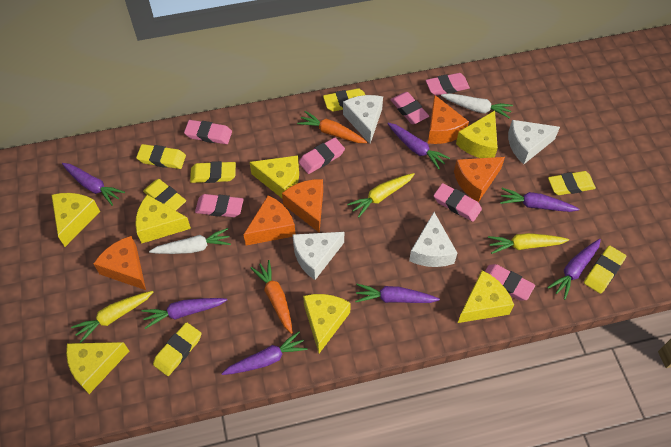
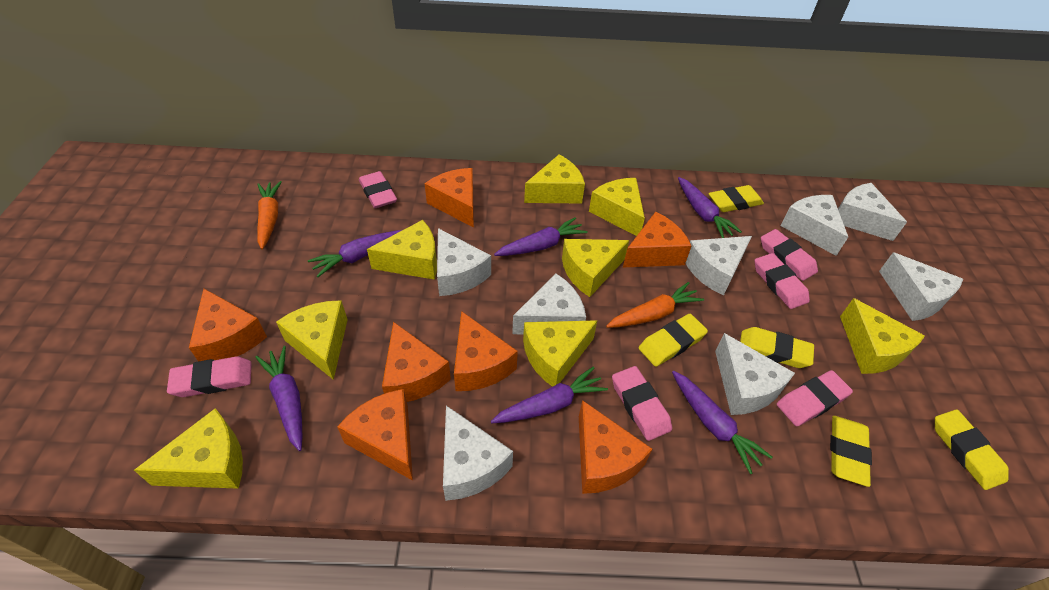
orange cheese: [94,236,146,290] [243,195,295,245] [282,179,323,233] [428,95,469,144] [454,157,505,202] = 5 -> [189,289,267,361] [337,389,413,481] [382,322,451,402] [424,168,474,228] [454,311,518,391] [579,400,652,494] [623,212,691,267] = 7
pink eraser: [184,120,232,144] [195,194,244,217] [299,138,345,174] [390,92,429,124] [426,73,470,96] [434,183,482,222] [485,264,535,301] = 7 -> [167,356,252,397] [359,171,397,208] [612,366,672,441] [755,253,810,309] [761,229,818,281] [777,370,853,426] = 6
purple carrot: [62,163,125,206] [142,298,227,329] [221,331,308,375] [355,284,440,303] [387,123,450,169] [500,188,579,212] [547,239,601,300] = 7 -> [255,346,303,451] [308,230,402,277] [491,367,608,423] [494,217,588,256] [672,371,772,474] [678,177,742,238] = 6
white carrot: [149,228,231,254] [441,93,513,119] = 2 -> none = 0
white cheese: [292,232,344,280] [343,95,383,144] [409,212,457,267] [508,120,560,164] = 4 -> [437,228,491,296] [443,406,513,501] [512,274,586,334] [686,236,752,296] [715,333,795,415] [780,195,848,256] [838,183,907,241] [879,252,963,321] = 8
yellow carrot: [71,291,153,343] [347,173,415,218] [488,233,569,254] = 3 -> none = 0
yellow cheese: [51,193,100,247] [66,342,129,394] [135,195,191,244] [249,155,299,199] [303,294,351,353] [456,111,498,158] [458,270,514,323] = 7 -> [134,408,243,489] [276,300,348,380] [367,220,437,280] [523,320,598,387] [524,154,585,203] [562,239,629,297] [589,178,645,236] [840,298,925,374] = 8
yellow eraser: [136,144,186,169] [143,179,186,211] [153,322,202,376] [190,161,236,183] [323,88,365,112] [548,171,596,195] [584,246,626,294] = 7 -> [639,314,708,367] [708,185,764,212] [740,327,814,368] [830,416,872,487] [935,409,1009,490] = 5

